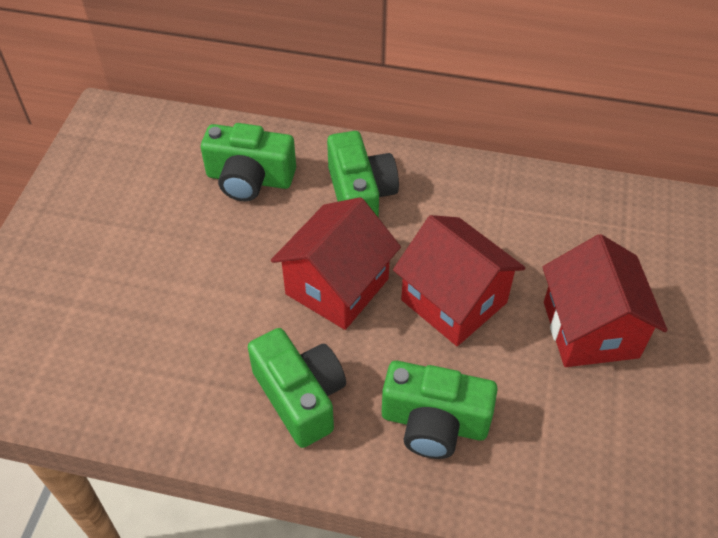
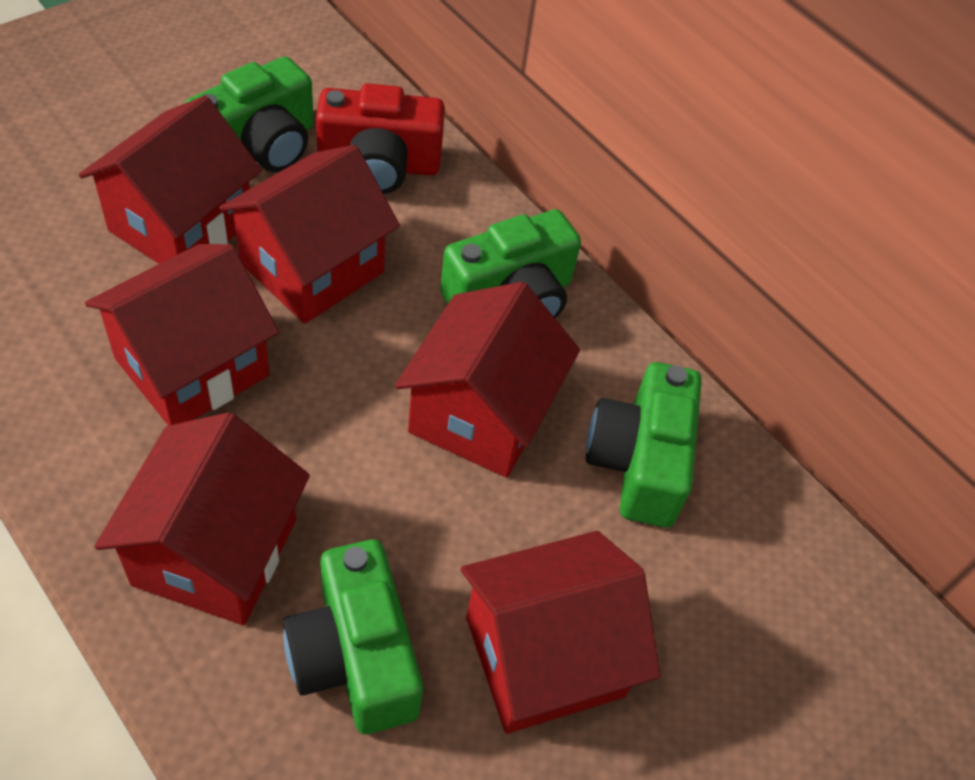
red camera: none = 0 -> [316,83,445,194] = 1
red house: [271,197,401,330] [393,215,526,346] [543,234,668,367] = 3 -> [79,96,262,264] [85,244,279,426] [94,412,310,625] [219,145,400,324] [395,282,580,478] [461,531,660,734] = 6

